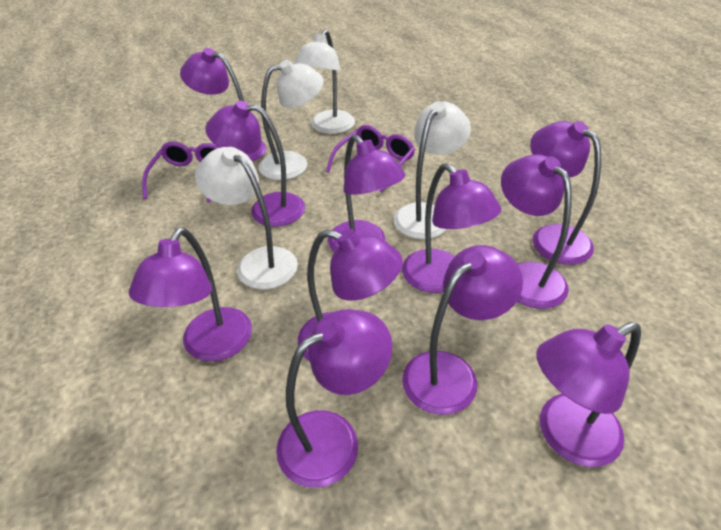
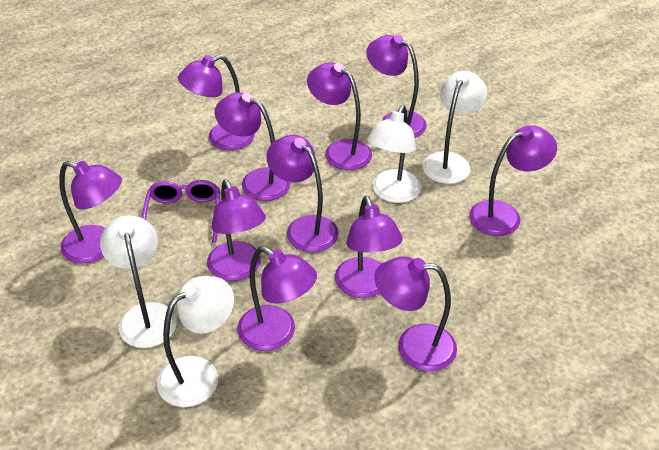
purple glasses: [142,141,219,202] [326,125,415,193] = 2 -> [142,180,220,243] = 1

